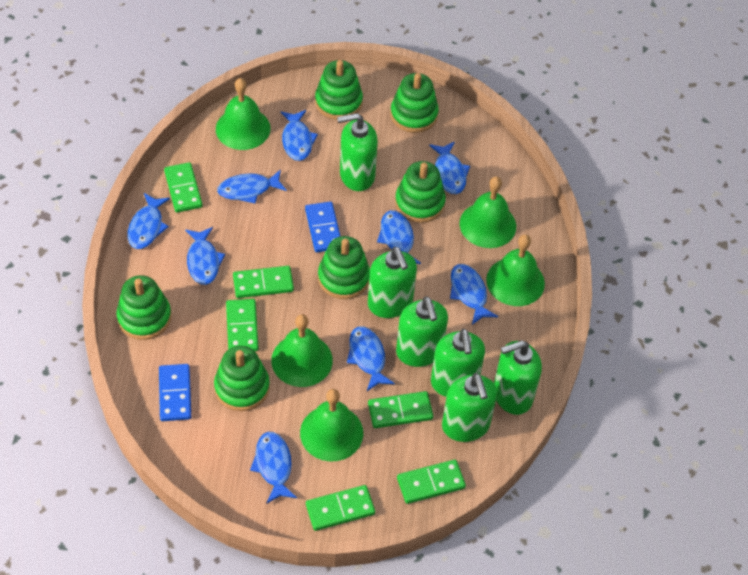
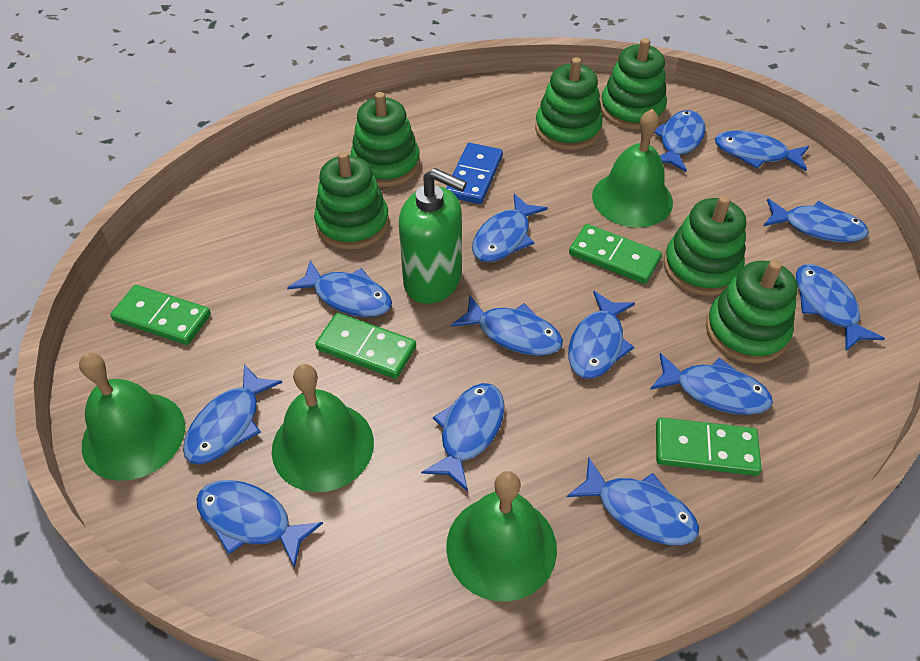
blue domino: [159,364,191,421] [305,202,340,252] = 2 -> [446,143,503,204] = 1
blue fish: [127,193,170,249] [185,227,225,285] [217,169,287,203] [250,432,297,504] [280,110,318,161] [347,326,395,391] [377,210,421,264] [429,142,470,194] [450,264,498,325] = 9 -> [183,364,283,465] [196,480,323,569] [287,260,392,317] [421,383,505,491] [451,296,563,356] [472,194,548,262] [567,458,699,545] [568,291,635,379] [650,353,773,415] [654,110,705,172] [715,130,809,171] [764,198,869,242] [796,264,885,351] = 13
green bell: [216,78,271,150] [271,314,333,387] [300,389,363,461] [460,176,516,248] [486,234,545,306] = 5 -> [79,353,185,481] [271,364,374,492] [446,471,557,601] [592,109,673,227] = 4
green domino: [164,162,203,213] [226,299,259,351] [233,266,294,298] [306,485,375,531] [368,391,433,428] [397,459,466,504] = 6 -> [110,285,211,345] [315,313,416,379] [569,224,662,284] [656,417,762,476] = 4
green soap dispenser: [337,113,378,191] [368,247,417,318] [396,296,448,367] [431,329,485,397] [442,373,497,442] [494,340,542,415] = 6 -> [399,168,467,304] = 1

